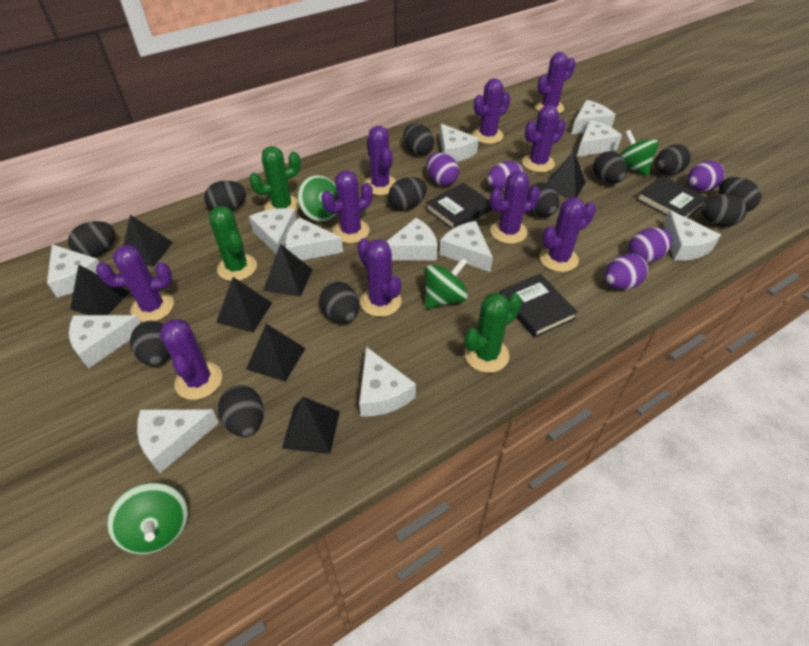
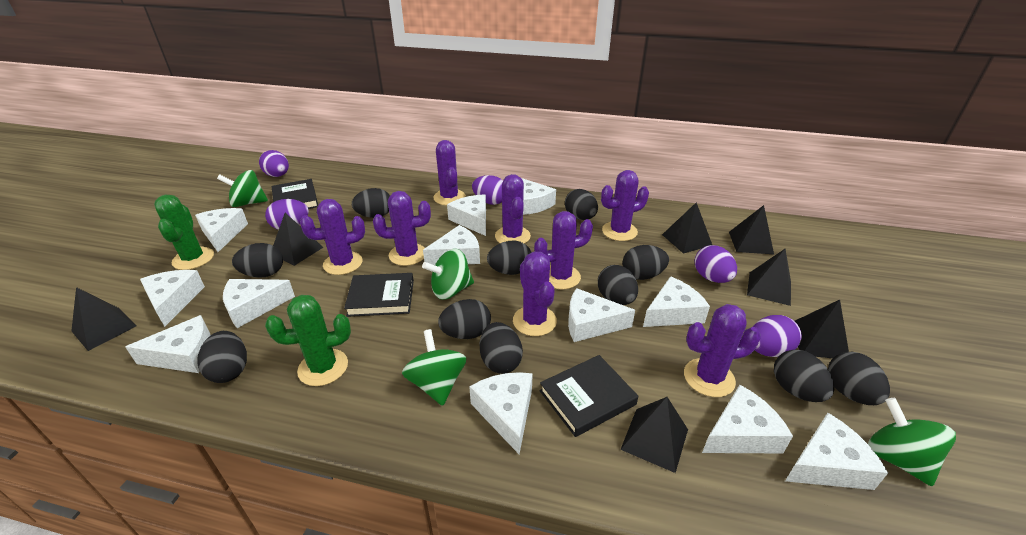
black egg: [68,221,115,257] [130,321,170,366] [204,181,246,211] [218,385,264,437] [320,281,359,323] [389,177,427,210] [404,124,434,155] [526,182,559,217] [593,151,627,184] [655,144,691,175] [701,194,747,227] [719,177,761,212] = 12 -> [197,331,247,383] [232,243,283,278] [352,188,390,218] [438,299,491,339] [480,322,523,374] [487,241,532,275] [565,189,598,220] [598,265,638,305] [622,245,669,280] [774,350,835,402] [828,352,890,405] = 11
green cactus: [209,206,257,281] [249,146,301,213] [464,293,522,373] = 3 -> [154,194,214,270] [265,295,351,386] = 2
purple cactus: [96,245,174,322] [159,319,222,400] [321,170,373,243] [358,238,401,317] [364,126,396,195] [473,78,511,144] [490,171,540,244] [522,104,566,172] [535,52,576,114] [540,197,596,272] = 10 -> [300,199,365,275] [373,191,431,266] [433,140,466,205] [495,174,531,244] [513,252,557,336] [534,211,593,289] [601,170,649,241] [684,304,761,397] = 8

